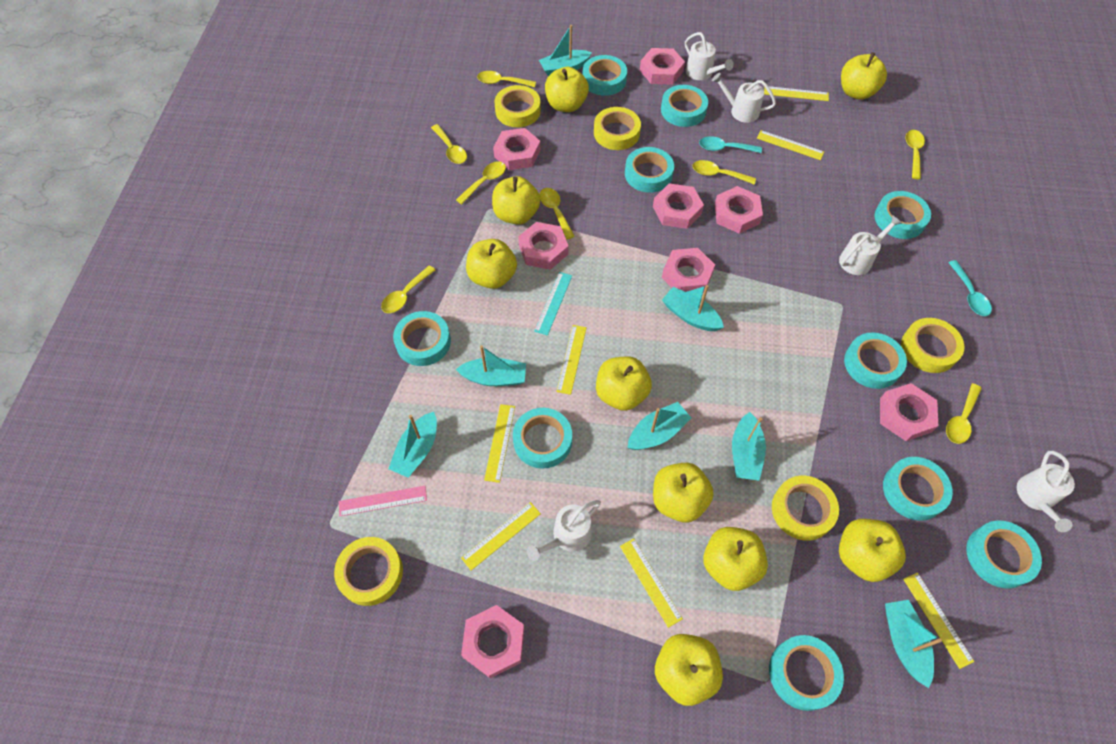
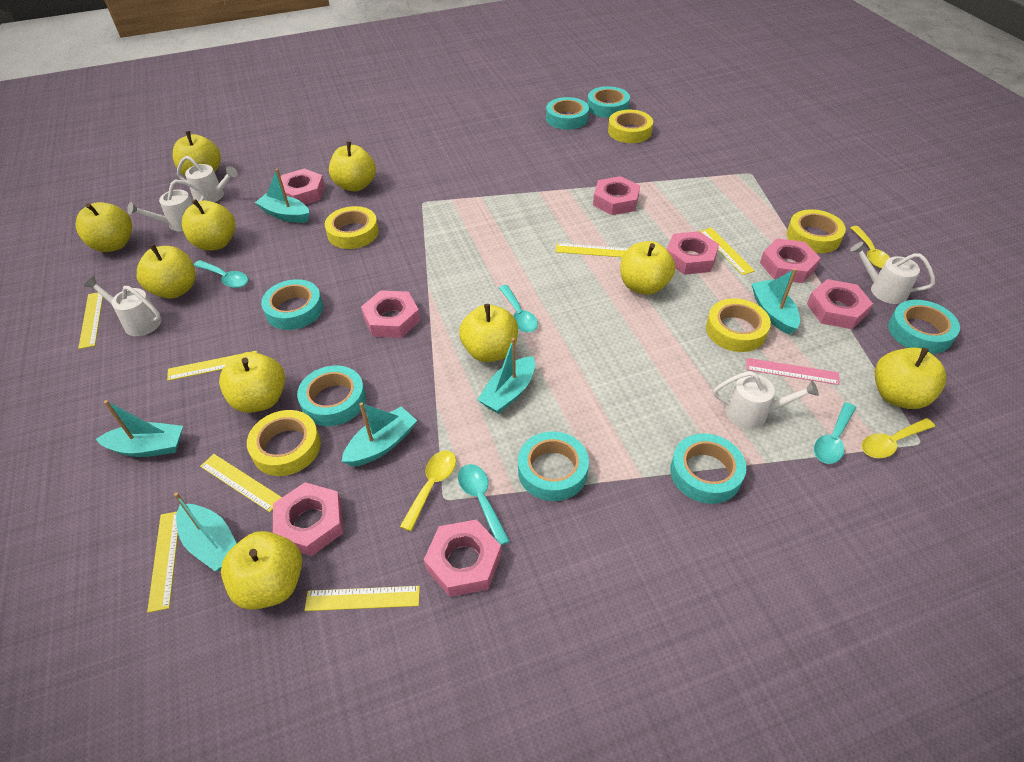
turquoise boat: [388,412,437,478] [456,345,526,386] [539,25,592,76] [627,402,691,450] [662,285,724,331] [732,412,766,481] [885,600,942,688] = 7 -> [96,400,183,457] [174,492,237,571] [255,169,309,223] [341,402,417,467] [477,338,535,414] [751,268,800,335] = 6
turquoise ruler: [534,272,572,336] = 1 -> none = 0
turquoise spoon: [699,136,762,153] [948,260,992,316] = 2 -> [194,260,248,288] [458,464,510,546] [499,285,538,333] [814,402,856,464] = 4
turquoise tape: [393,311,451,366] [513,408,572,469] [583,55,627,96] [625,147,674,193] [661,85,708,127] [769,635,844,711] [844,332,907,389] [875,191,931,239] [883,457,953,521] [966,520,1042,589] = 10 -> [261,279,323,330] [297,366,366,426] [518,431,589,501] [546,97,589,130] [587,86,630,118] [670,433,746,504] [888,300,960,354] = 7
yellow apple: [466,239,517,289] [492,176,540,225] [545,67,589,112] [596,356,652,411] [653,463,714,522] [655,634,723,706] [703,527,768,591] [839,519,906,582] [841,52,887,99] = 9 -> [76,202,132,252] [137,244,196,299] [173,131,221,176] [182,199,236,251] [219,352,285,413] [221,531,302,610] [329,141,376,191] [459,304,518,362] [620,241,675,295] [875,347,946,409] = 10
yellow spoon: [381,265,435,313] [431,124,467,164] [456,161,506,204] [477,71,536,87] [539,188,575,239] [693,160,756,184] [906,130,925,179] [946,383,982,444] = 8 -> [400,450,456,531] [850,226,890,269] [861,418,935,458] = 3

